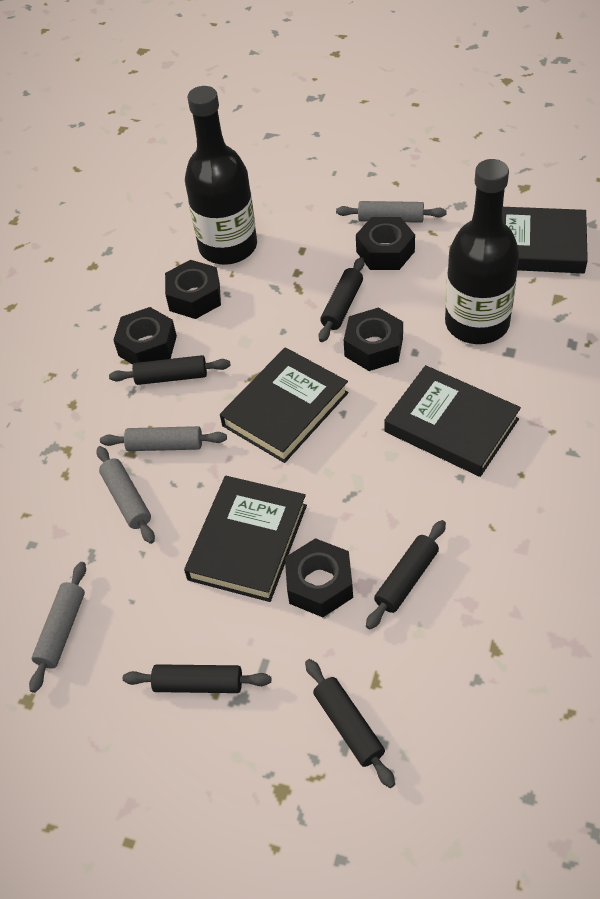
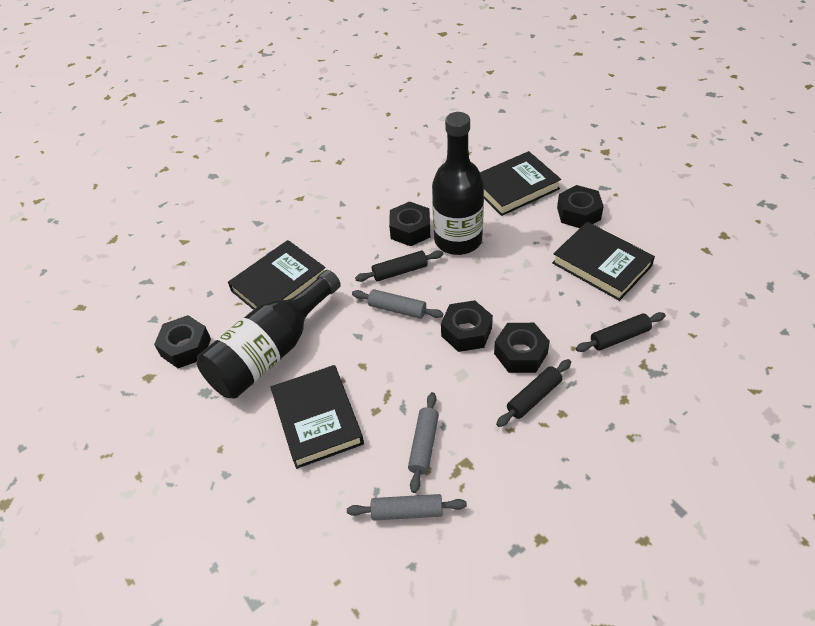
black rolling pin: [109,355,231,385] [123,664,271,693] [305,659,395,788] [319,257,364,342] [366,520,446,630] = 5 -> [355,250,443,282] [496,359,571,427] [576,312,666,352] = 3
grey rolling pin: [29,562,86,693] [96,446,155,544] [100,426,227,451] [336,201,447,223] = 4 -> [347,494,467,521] [352,289,444,319] [408,392,439,493] = 3

